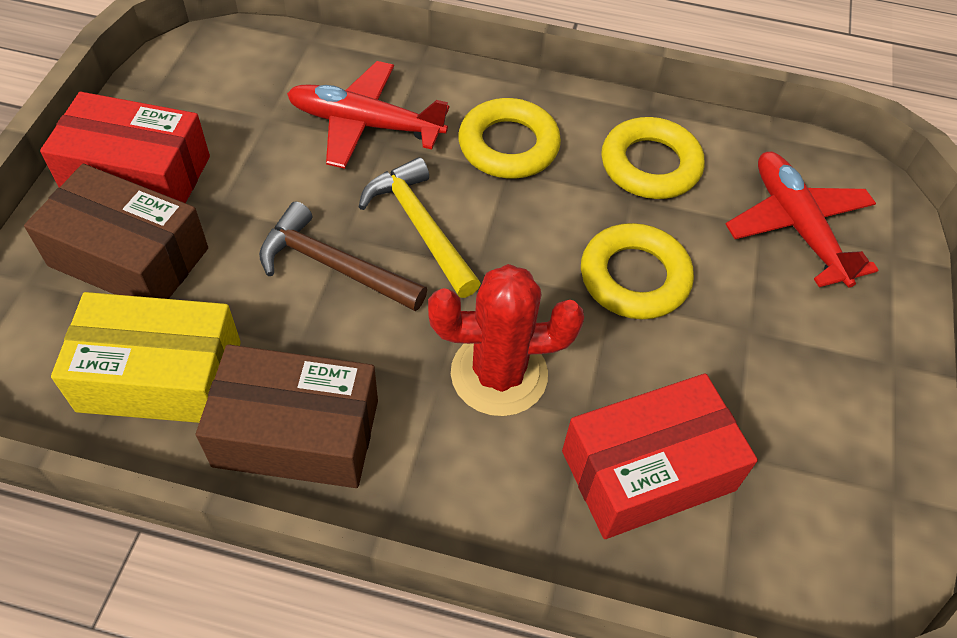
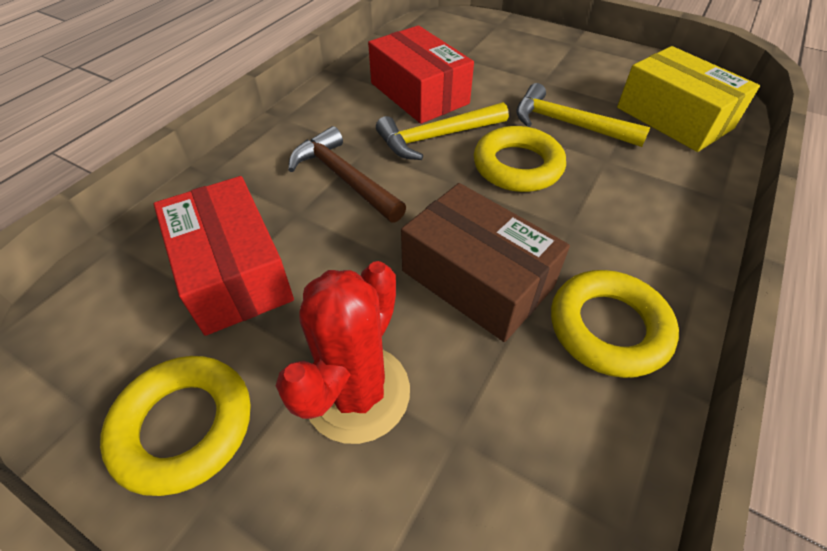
brown box: [24,164,208,299] [196,344,378,488] = 2 -> [401,183,570,342] = 1
red plane: [287,61,449,169] [726,152,878,288] = 2 -> none = 0
yellow hammer: [359,157,481,298] = 1 -> [376,102,509,160] [516,83,651,147] = 2

